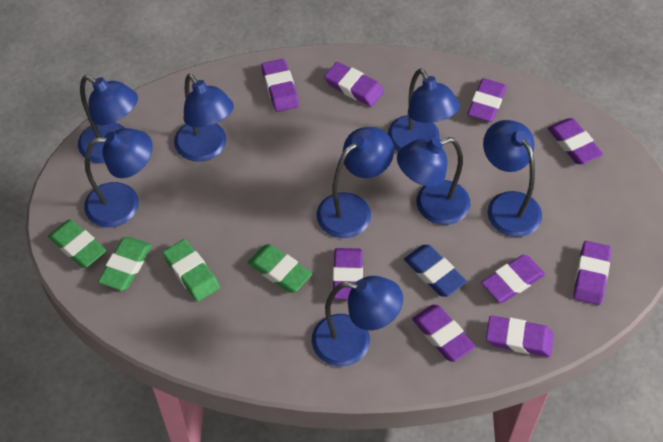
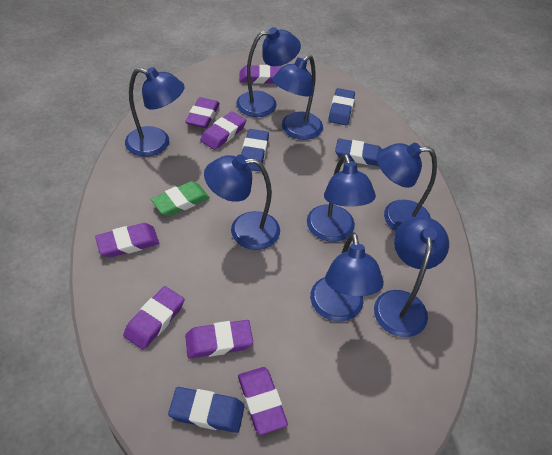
blue eraser: [404,245,467,297] = 1 -> [168,387,245,433] [241,129,269,171] [328,88,355,125] [335,138,381,166] = 4
green eraser: [48,219,106,268] [98,237,152,291] [163,239,220,302] [248,244,312,293] = 4 -> [151,181,210,216] = 1
purple eraser: [261,59,299,112] [324,62,384,107] [333,248,363,299] [412,304,475,362] [467,78,507,122] [481,255,545,303] [486,315,554,357] [548,118,603,164] [573,241,611,305] = 9 -> [95,223,159,258] [123,286,184,350] [185,97,220,128] [185,320,253,358] [200,111,246,150] [238,367,288,435] [239,65,282,84] = 7

